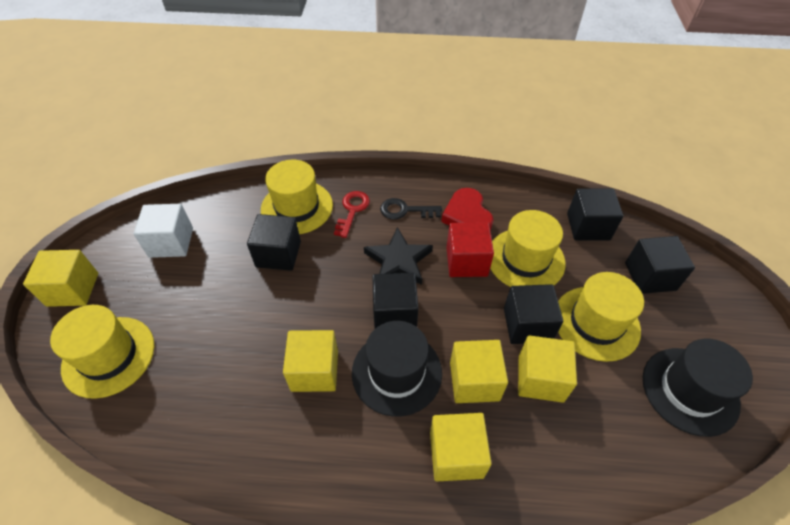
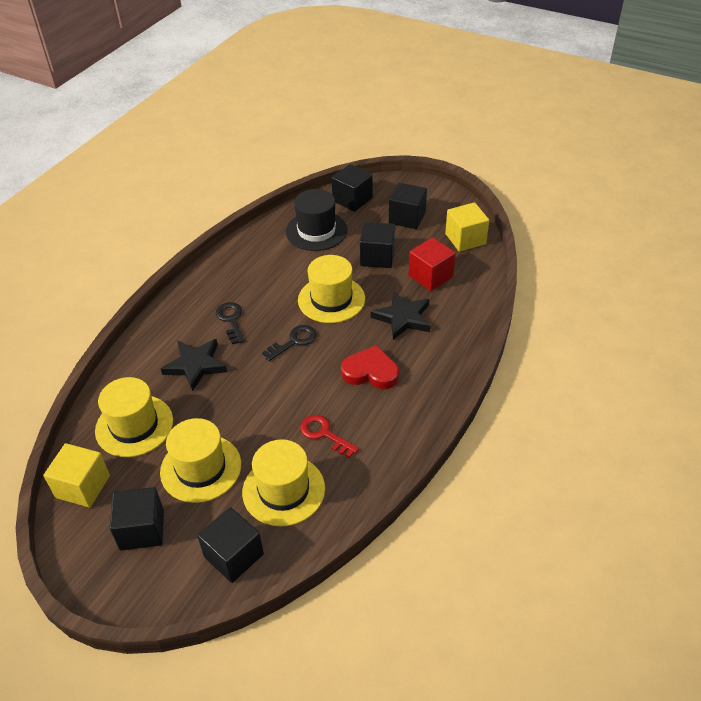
black hat: [352,321,442,417] [643,338,753,437] = 2 -> [286,189,348,251] = 1
black key: [380,198,442,219] = 1 -> [216,302,245,344] [262,325,317,361] = 2
black star: [364,227,433,285] = 1 -> [161,339,227,392] [371,291,430,340] = 2
white cube: [133,204,193,258] = 1 -> none = 0
yellow cube: [23,250,98,307] [283,330,338,392] [430,413,492,481] [450,340,508,403] [518,335,577,403] = 5 -> [44,443,110,508] [445,202,489,252] = 2

